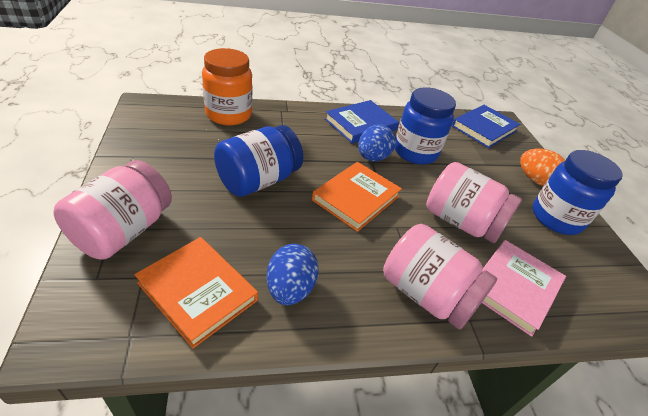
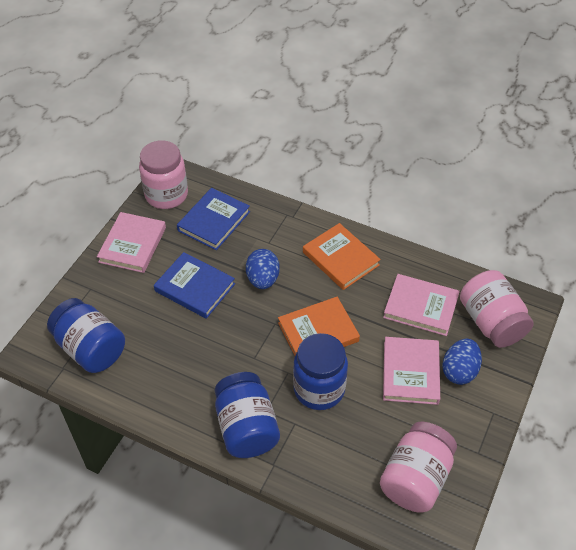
orange egg: [520,149,565,186] = 1 -> none = 0
orange jar: [202,48,252,126] = 1 -> none = 0
pink book: [482,240,566,337] = 1 -> [97,212,166,273] [383,274,460,336] [383,337,440,405] = 3

